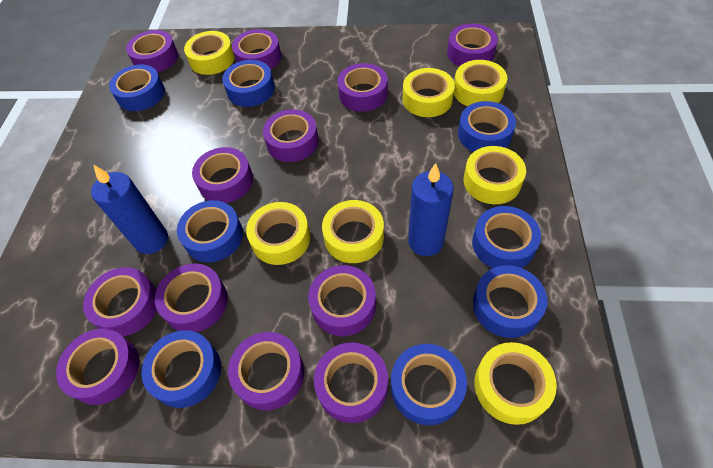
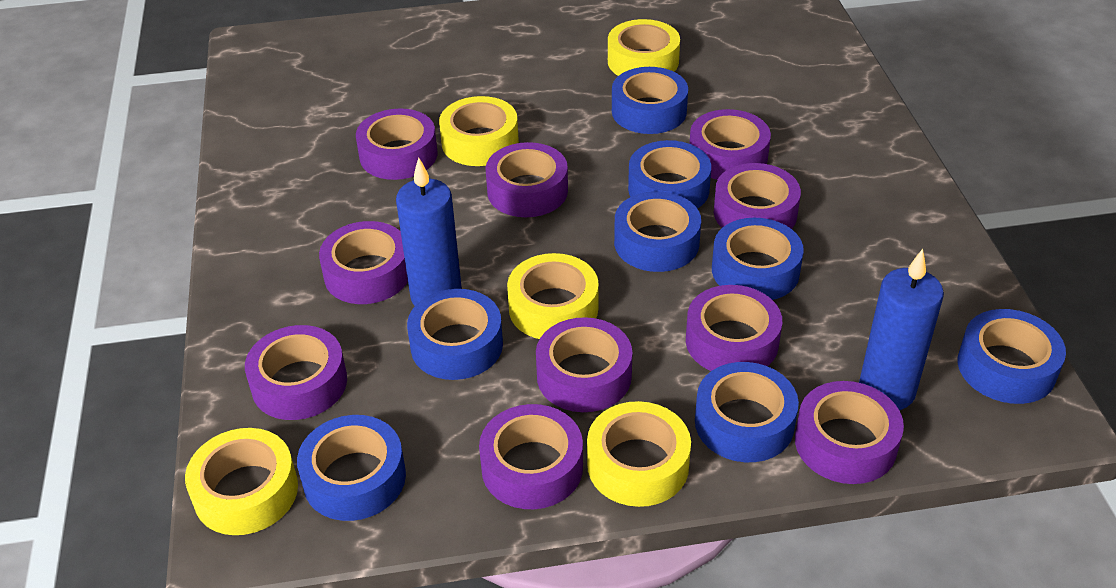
purple tape: [56,329,140,405] [83,267,157,336] [126,30,178,72] [155,264,228,332] [192,147,253,203] [228,332,304,411] [232,29,281,69] [263,109,319,162] [308,265,376,336] [314,342,388,423] [337,63,388,112] [447,24,498,67] = 12 -> [245,325,347,420] [319,221,408,304] [356,109,438,180] [479,404,583,509] [485,142,568,217] [536,317,632,412] [686,285,782,371] [689,109,771,180] [714,163,801,229] [795,381,904,484] = 10
yellow tape: [184,31,235,75] [246,202,310,265] [322,200,384,263] [403,68,455,117] [454,60,507,106] [463,146,526,204] [474,342,557,425] = 7 -> [185,428,298,535] [439,96,519,166] [507,253,599,339] [587,401,691,507] [608,19,680,76] = 5

